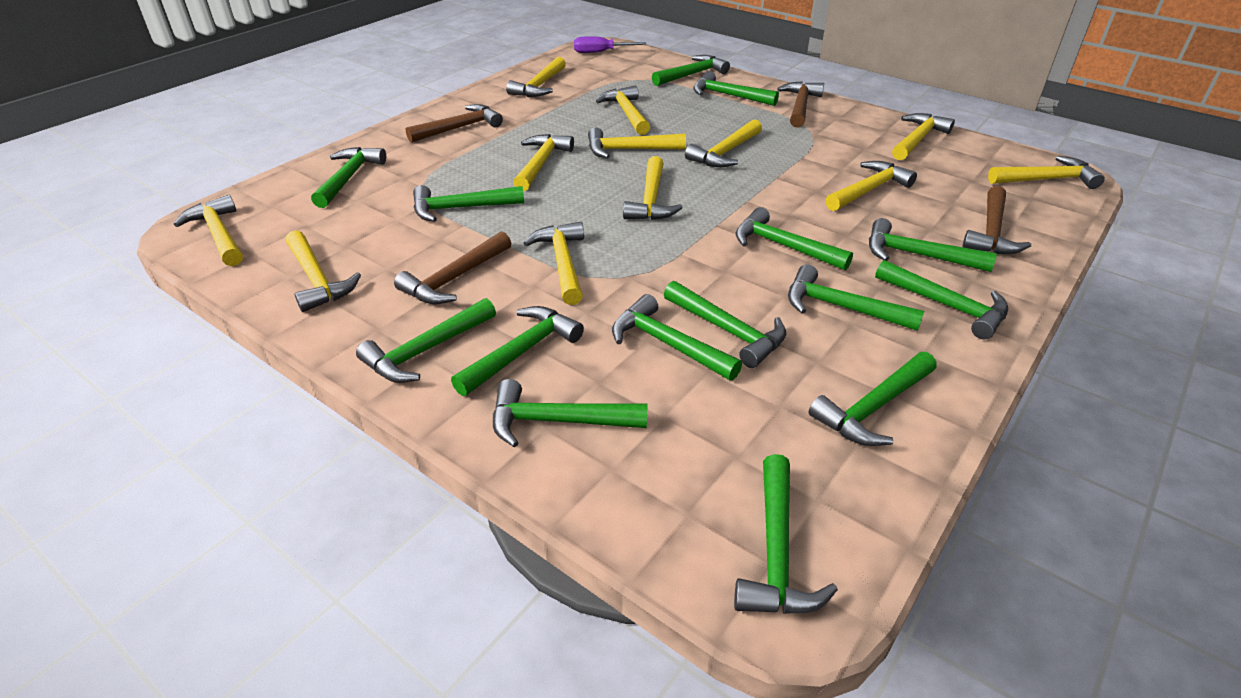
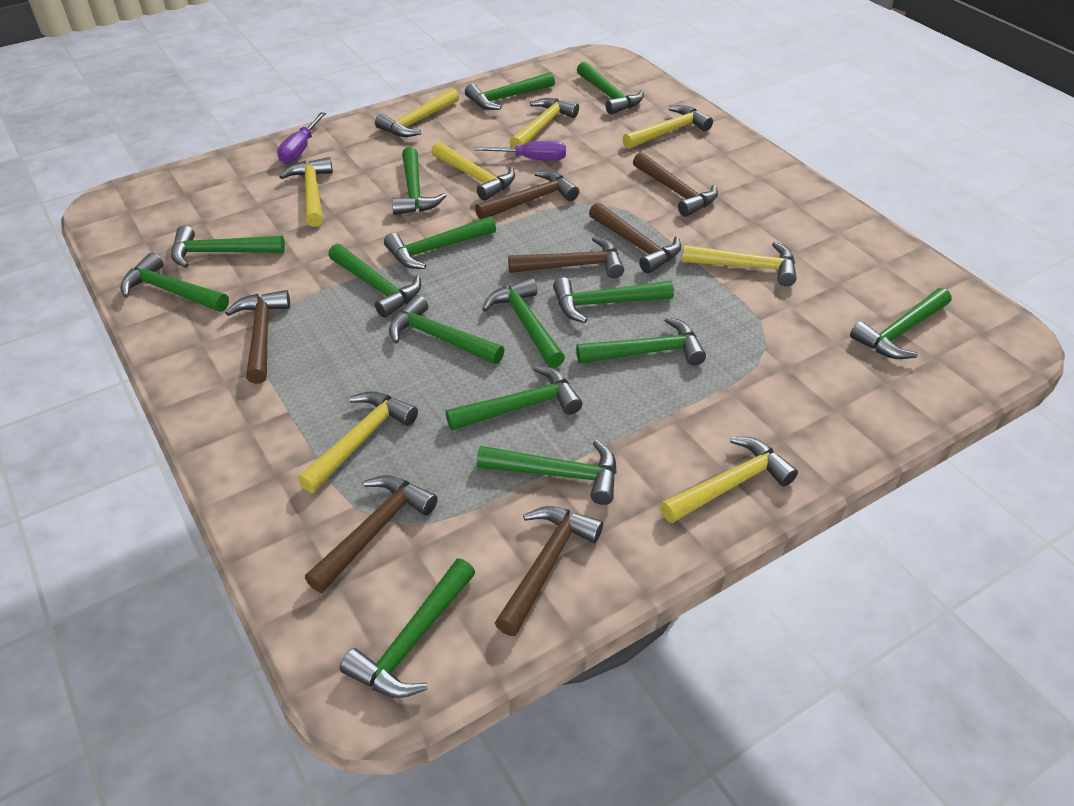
brown hammer: [394,231,511,304] [406,104,503,143] [777,81,824,128] [962,186,1031,254] = 4 -> [225,290,290,384] [305,475,438,593] [475,170,579,220] [495,506,603,636] [508,236,624,278] [589,202,681,274] [633,152,718,217] = 7
purple screwdriver: [574,36,646,53] = 1 -> [277,112,326,164] [474,141,566,161] = 2
yellow hammer: [174,195,243,266] [286,230,361,312] [506,57,566,97] [513,134,574,192] [523,222,584,305] [588,127,686,158] [596,85,650,135] [623,156,683,220] [685,119,762,167] [826,161,917,211] [892,113,955,160] [988,156,1105,189] = 12 -> [279,157,333,227] [298,391,418,493] [375,88,459,137] [431,142,515,201] [510,98,579,148] [623,105,713,149] [660,437,798,523] [682,242,797,286] = 8

